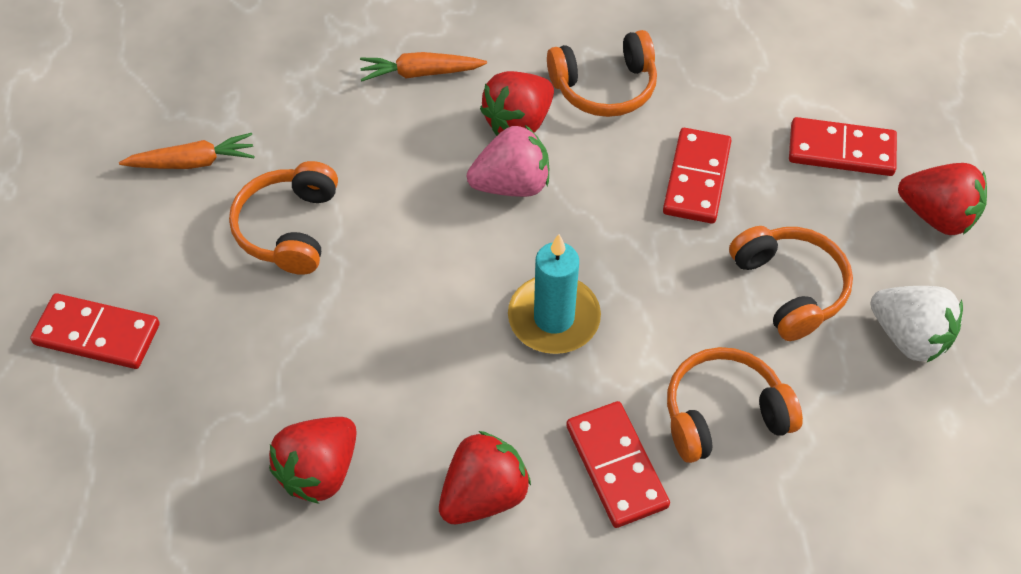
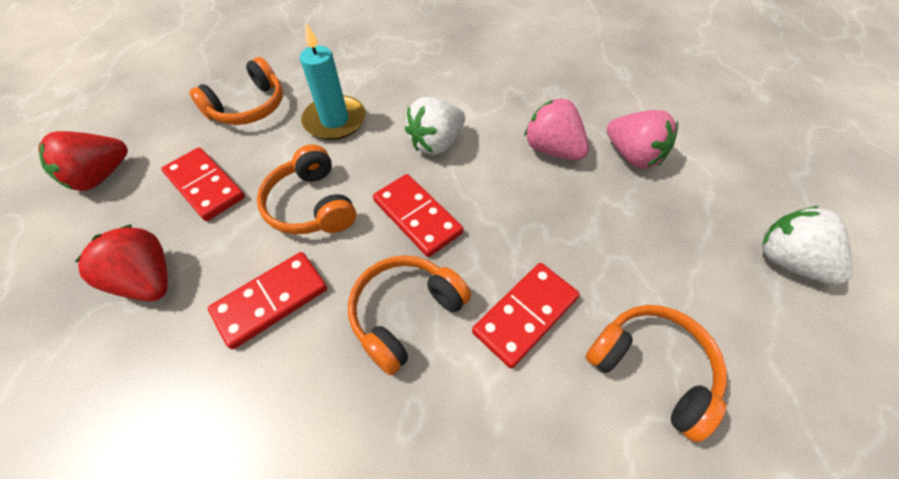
orange carrot: [119,133,255,169] [360,52,487,82] = 2 -> none = 0
pink strawberry: [467,125,549,197] = 1 -> [524,98,589,160] [607,110,678,169] = 2
red strawberry: [269,417,357,504] [439,431,531,524] [480,71,554,136] [898,163,987,235] = 4 -> [38,131,128,191] [75,224,168,301] = 2
white strawberry: [870,286,963,363] = 1 -> [405,97,465,155] [762,206,853,285] = 2

